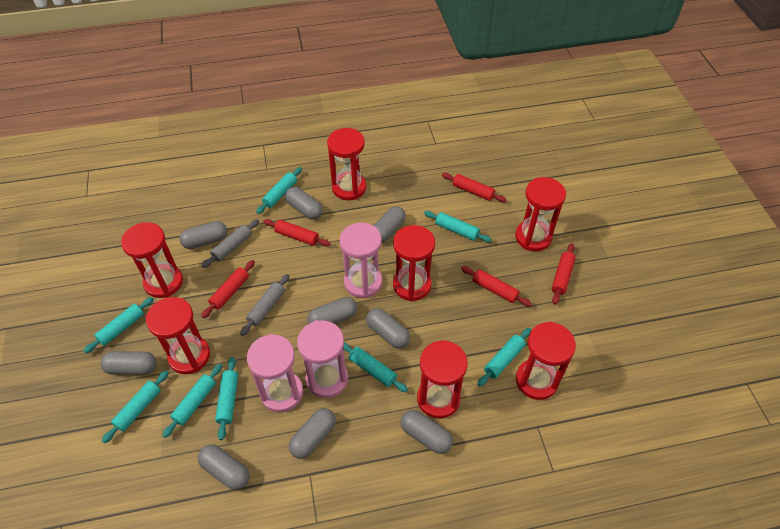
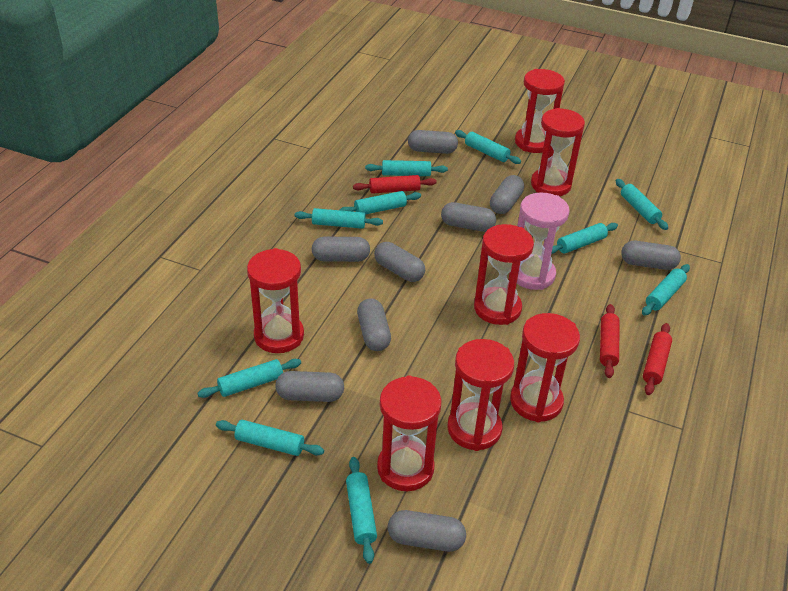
grey rolling pin: [201,219,259,268] [240,274,289,336] = 2 -> none = 0
pink hourglass: [247,334,303,412] [297,320,348,398] [340,223,382,299] = 3 -> [517,192,570,290] = 1
red rolling pin: [201,260,255,318] [263,219,331,246] [442,173,507,202] [461,266,532,307] [551,243,576,305] = 5 -> [353,175,437,194] [600,304,620,378] [643,323,672,395] = 3
turquoise rolling pin: [83,297,154,354] [102,370,169,444] [163,364,222,438] [215,357,238,440] [256,167,302,214] [343,342,408,392] [424,211,492,243] [477,328,531,386] = 8 -> [198,359,301,398] [216,420,324,456] [295,208,383,229] [340,191,421,214] [346,457,377,564] [365,160,448,176] [455,130,521,164] [551,223,618,254] [616,179,668,230] [642,264,690,316] = 10

